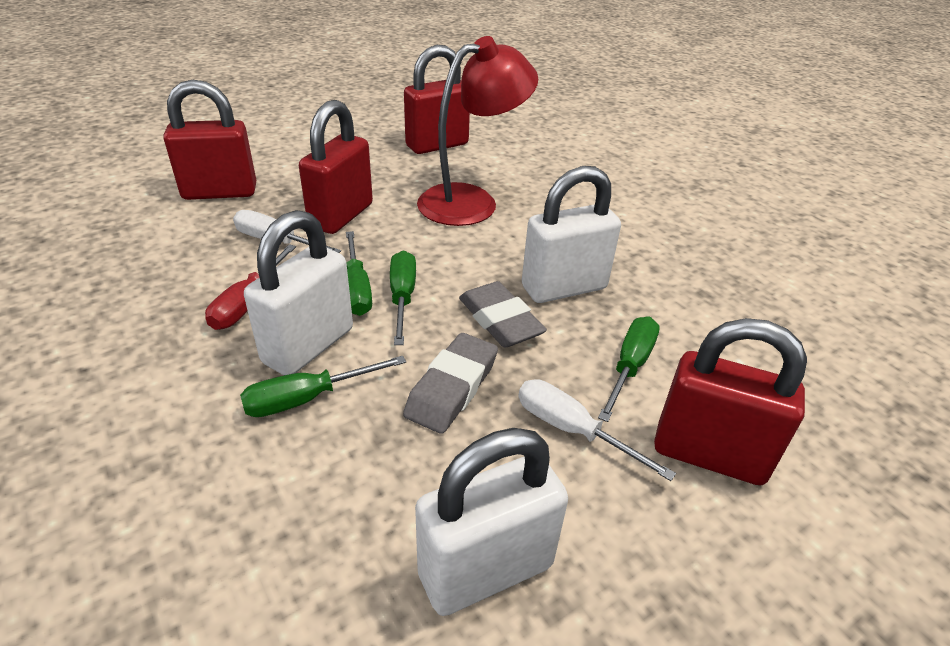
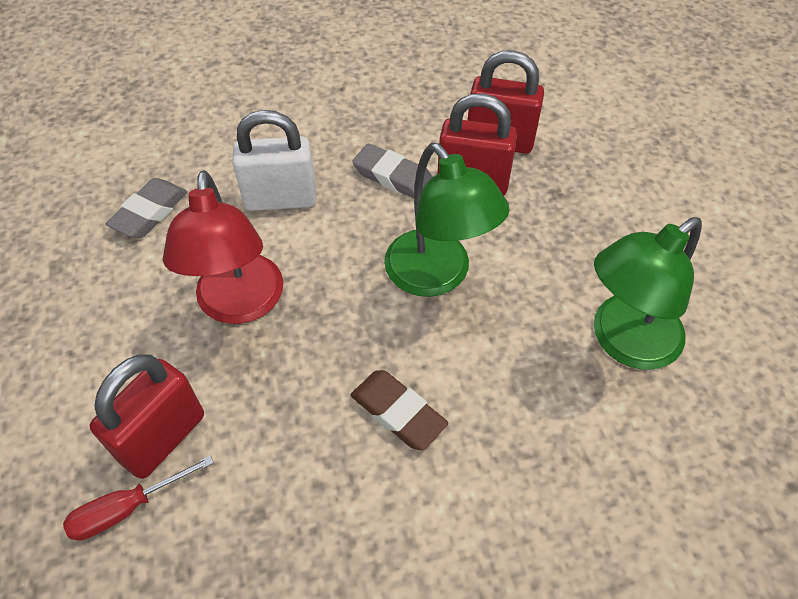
brown eraser: none = 0 -> [351,370,448,450] = 1
green lamp: none = 0 -> [384,143,510,297] [594,217,702,370] = 2
green screwdriver: [240,356,406,417] [346,231,372,316] [390,250,416,345] [598,317,660,422] = 4 -> none = 0
red padlock: [163,80,256,200] [299,100,373,234] [404,45,470,154] [654,318,807,485] = 4 -> [90,354,204,479] [437,93,517,195] [468,50,544,154] = 3
white padlock: [244,210,353,375] [415,428,568,616] [522,166,621,303] = 3 -> [232,110,316,211] = 1
white screwdriver: [233,210,341,253] [518,379,676,481] = 2 -> none = 0

